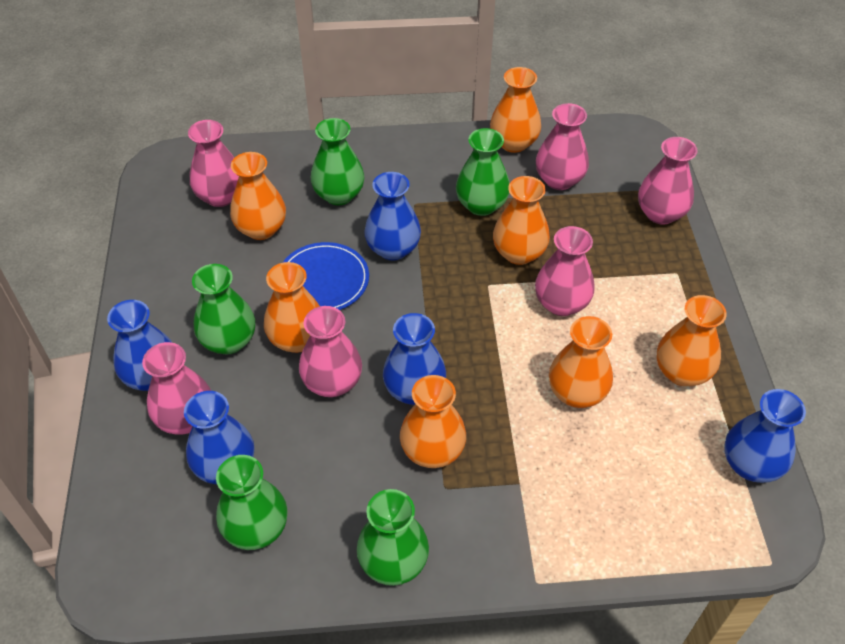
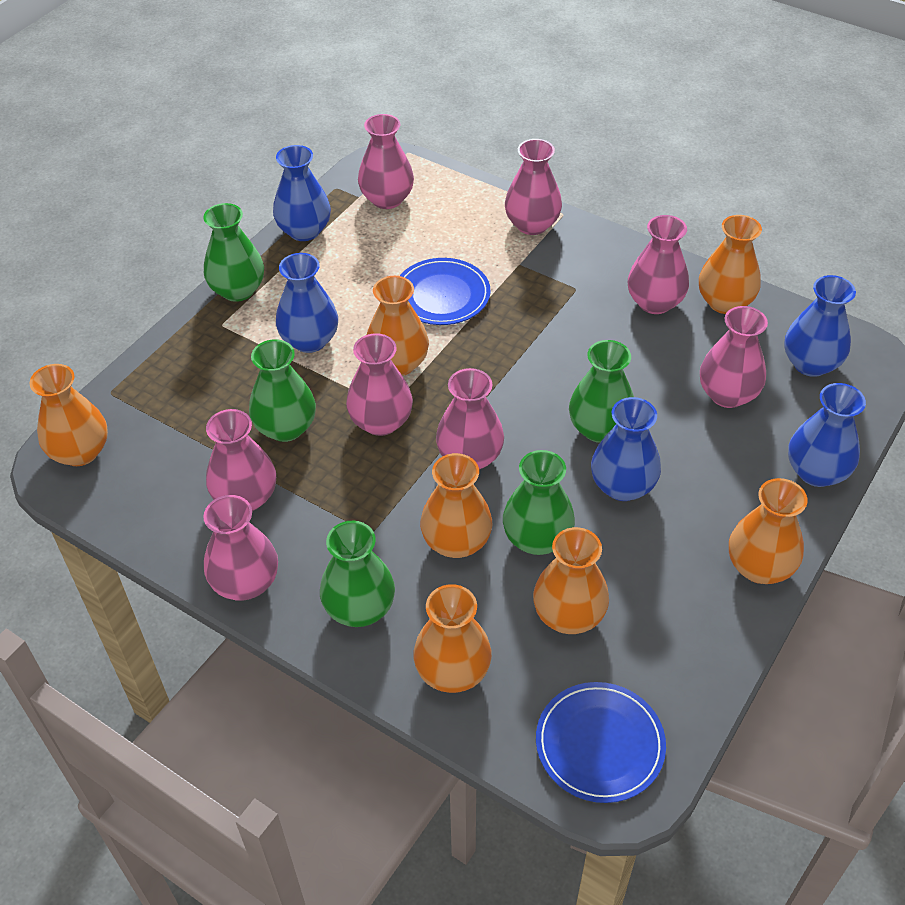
blue plate: [282,242,369,310] = 1 -> [400,258,490,325] [536,682,666,803] = 2
pink vase: [142,342,211,435] [188,120,239,207] [299,306,362,397] [535,226,595,316] [536,103,589,190] [638,137,698,225] = 6 -> [203,495,278,601] [206,409,276,511] [346,333,413,436] [358,114,414,209] [436,368,504,470] [505,139,562,235] [628,215,689,314] [700,306,768,408] = 8

